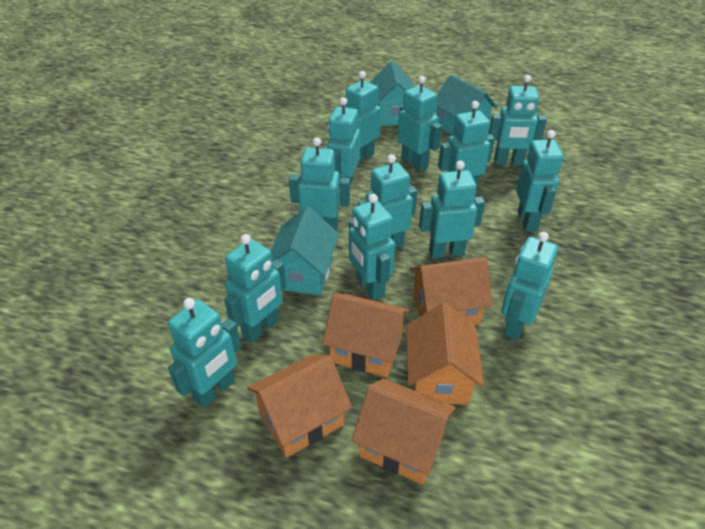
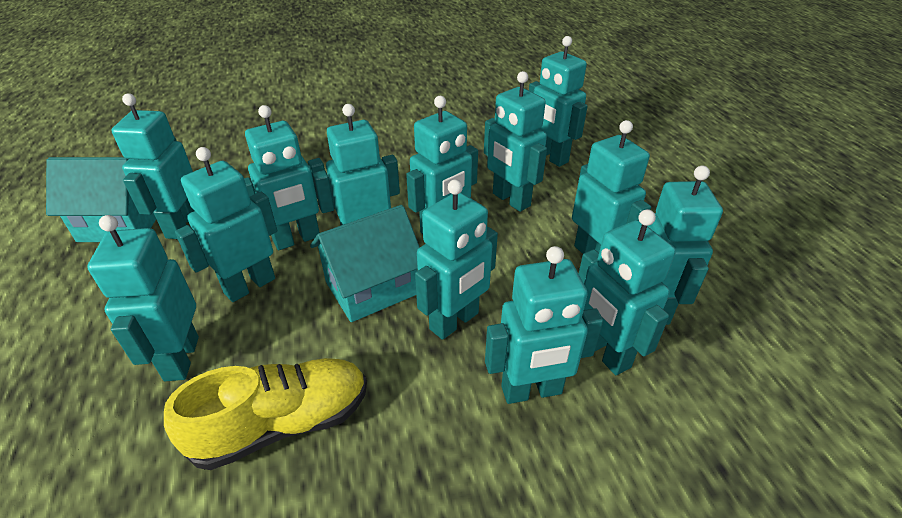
orange house: [247,354,352,458] [322,293,410,378] [351,379,456,484] [406,303,484,405] [410,257,493,325] = 5 -> none = 0
turquoise house: [271,206,339,296] [370,61,414,126] [436,75,497,135] = 3 -> [46,157,156,242] [310,205,420,322] = 2
yellow shoe: none = 0 -> [164,358,367,470] = 1

